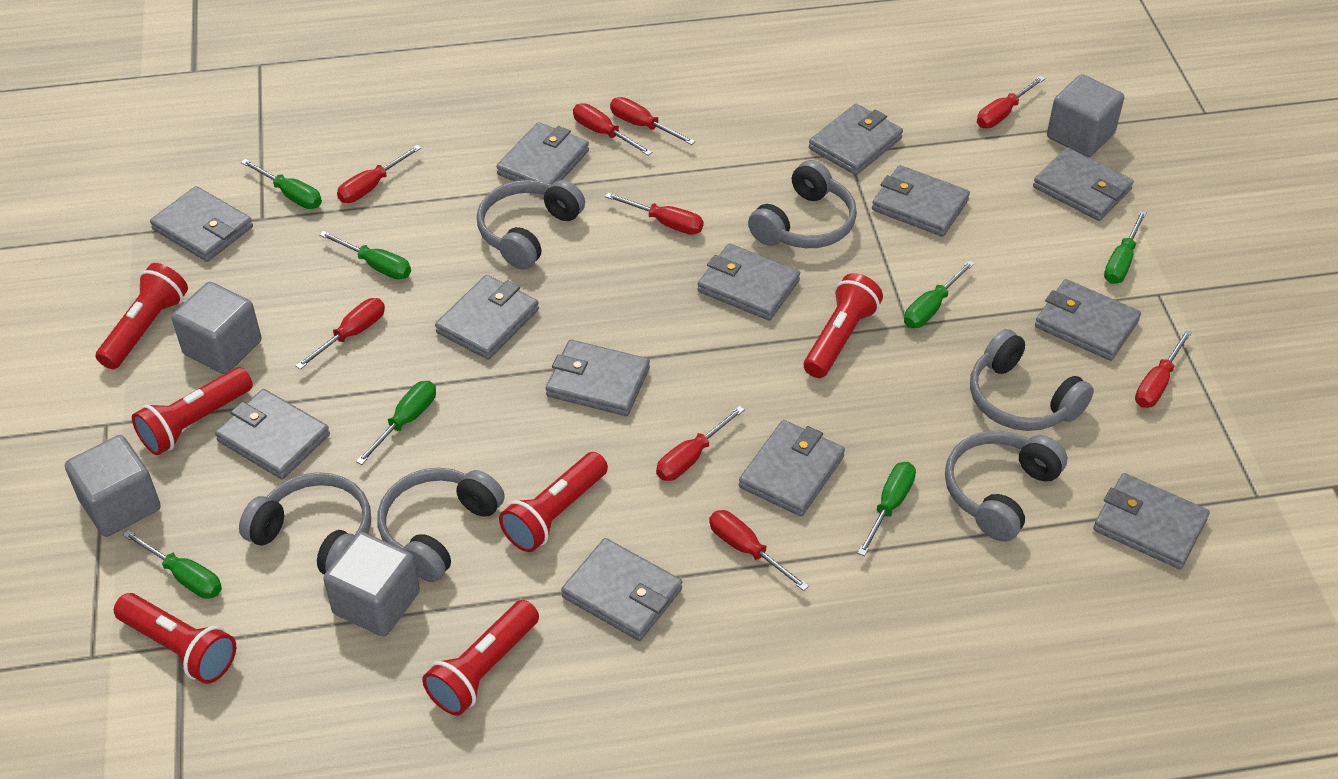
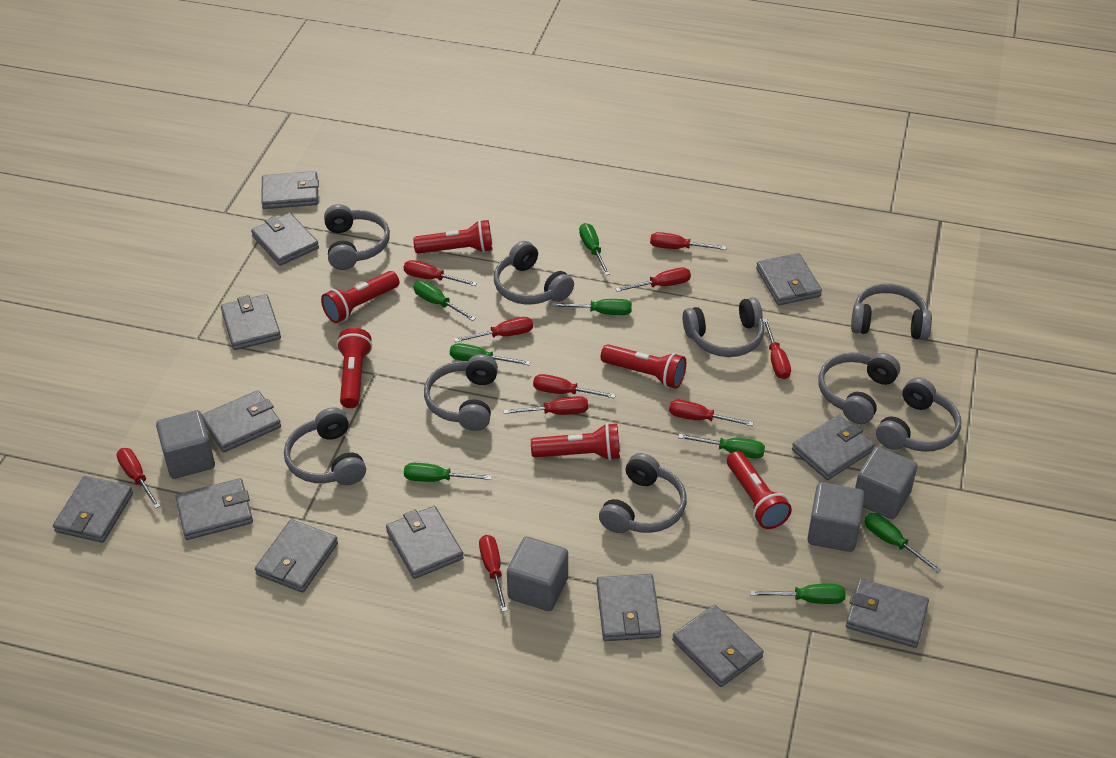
green screwdriver: [123,530,222,599] [241,159,322,209] [319,231,411,280] [356,381,436,465] [858,462,916,556] [904,260,975,328] [1104,210,1147,284] = 7 -> [404,463,492,482] [413,280,476,321] [450,343,530,365] [552,299,632,315] [579,223,610,275] [678,434,765,459] [750,584,846,604] [865,513,941,573] = 8
grey headphones: [239,472,371,575] [377,468,505,582] [477,180,585,270] [748,160,857,248] [945,431,1067,541] [970,329,1094,431] = 6 -> [284,407,366,485] [324,204,390,270] [424,354,498,431] [494,241,574,304] [599,453,687,533] [683,297,764,357] [818,352,900,424] [851,284,932,340] [876,377,961,452] = 9
red screwdriver: [295,298,385,370] [337,145,421,203] [573,103,652,156] [605,193,703,235] [610,97,695,145] [656,406,745,481] [709,510,809,591] [977,76,1045,128] [1135,330,1192,408] = 9 -> [116,448,160,509] [403,260,477,286] [454,317,533,343] [479,535,508,612] [503,396,588,415] [533,374,616,399] [615,267,691,292] [650,232,727,250] [669,400,754,426] [763,319,791,379] = 10

